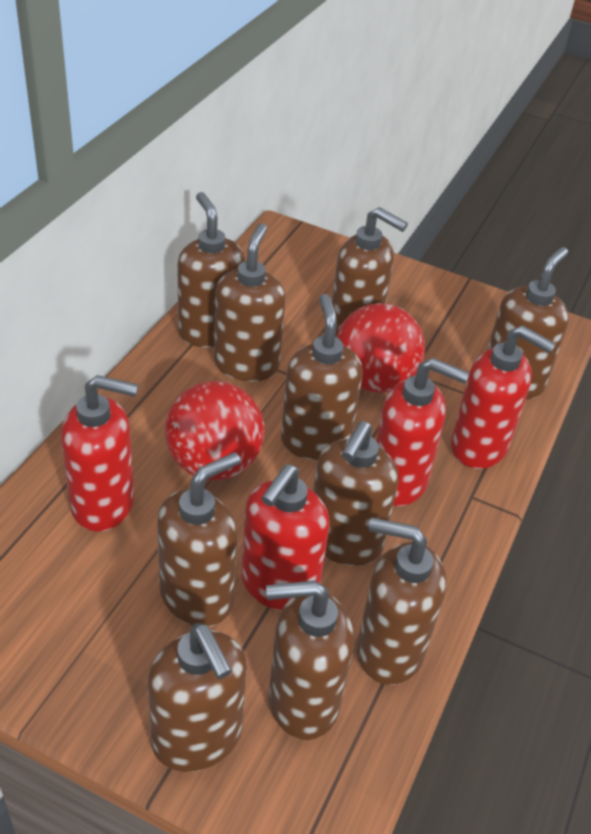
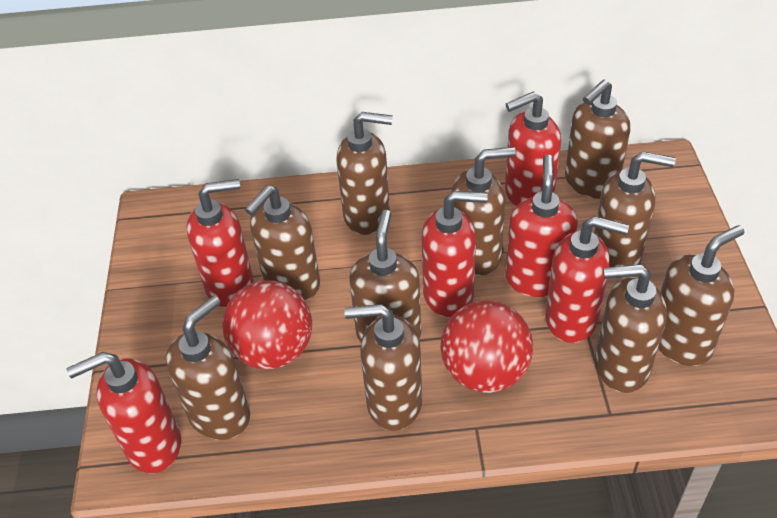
red soap dispenser: [61,375,138,531] [241,464,330,611] [376,358,469,506] [451,325,556,469] = 4 -> [67,352,181,473] [187,179,254,308] [422,191,488,317] [505,91,561,206] [505,154,578,297] [545,216,629,343] = 6

